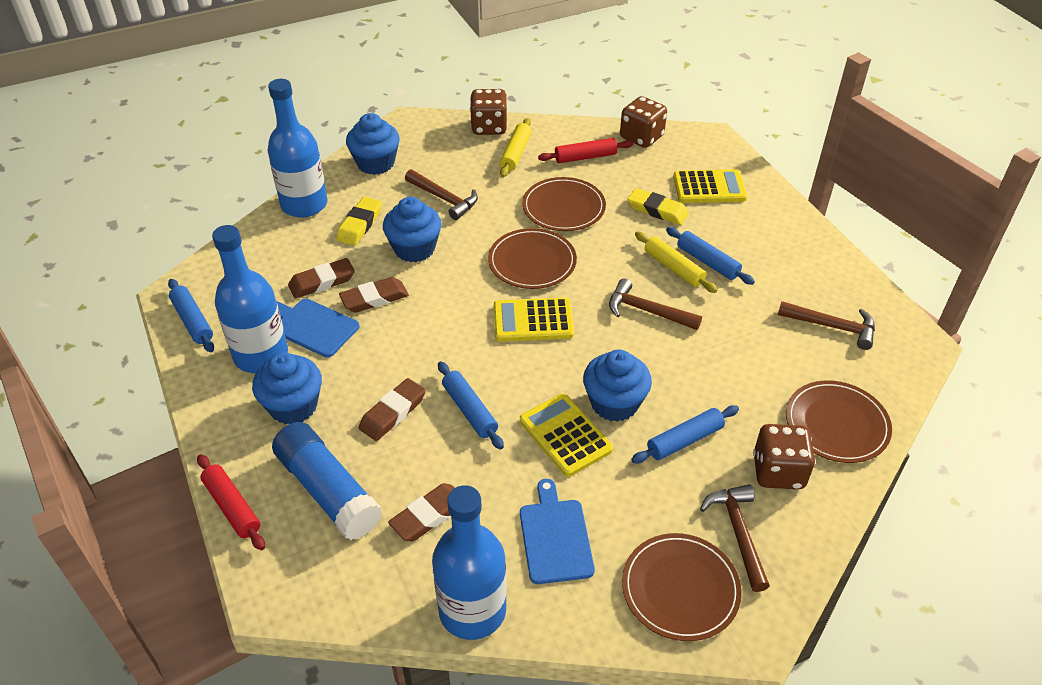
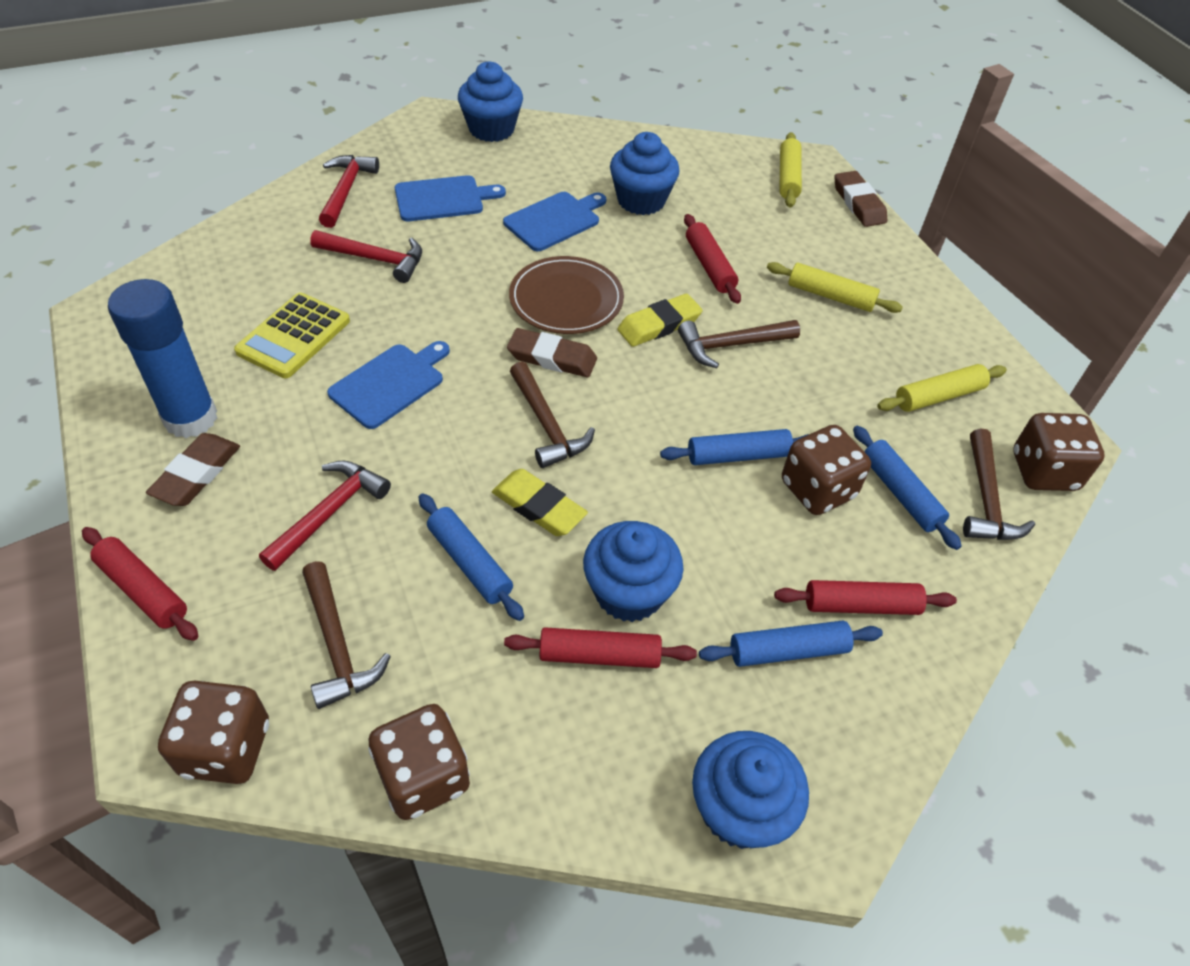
blue bottle: [212,225,288,373] [267,79,328,218] [432,485,507,640] = 3 -> none = 0
blue cutting board: [277,299,360,357] [520,479,595,584] = 2 -> [327,341,450,429] [395,175,506,221] [503,192,606,251] = 3
brown dice: [470,89,508,135] [620,96,667,148] [753,424,816,490] = 3 -> [158,680,269,784] [368,704,470,820] [782,425,871,515] [1014,413,1104,491] = 4
brown eraser: [288,258,355,299] [339,277,409,313] [359,378,426,441] [388,483,454,541] = 4 -> [146,433,240,506] [507,328,597,377] [834,171,887,227] = 3
brown plate: [488,228,577,289] [522,177,606,231] [622,533,742,641] [786,381,892,463] = 4 -> [509,256,624,334] = 1
red hammer: none = 0 -> [259,460,391,571] [310,230,422,283] [319,155,379,228] = 3
red rolling pin: [197,454,265,550] [538,138,633,163] = 2 -> [82,527,198,641] [504,627,697,668] [684,214,741,304] [774,580,957,615] = 4
yellow calculator: [494,298,574,342] [520,393,613,477] [673,169,747,203] = 3 -> [234,293,350,378] = 1
yellow rolling pin: [500,118,531,177] [635,231,718,293] = 2 -> [767,262,903,313] [779,132,802,208] [877,364,1007,412] = 3

